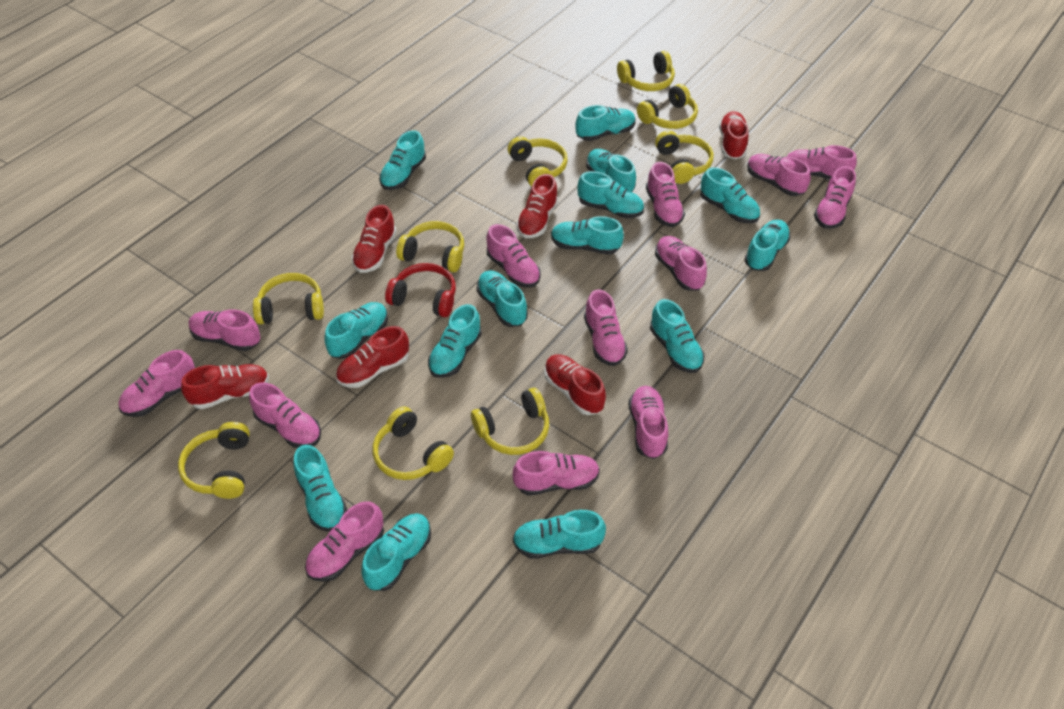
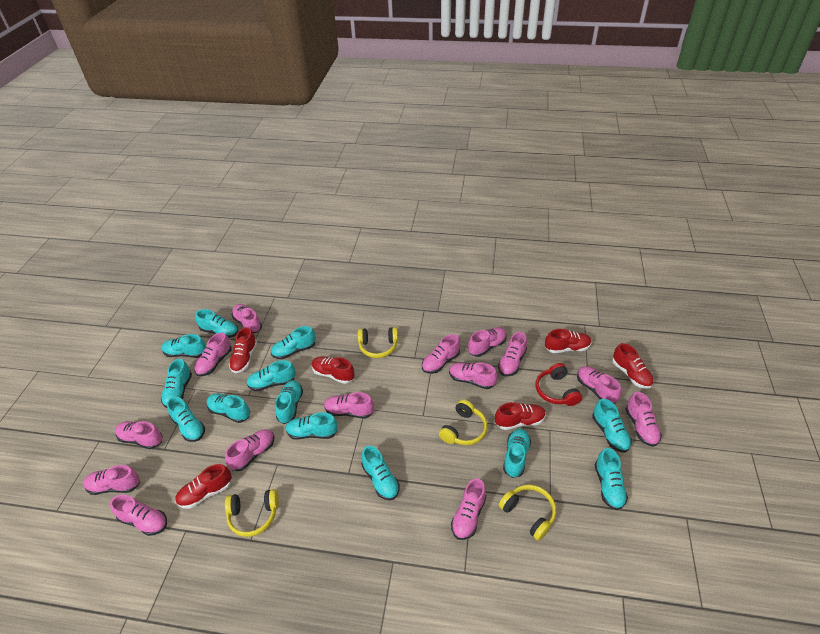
pink shoe: [119,350,195,417] [189,310,261,351] [249,383,321,448] [305,501,384,582] [486,224,541,288] [513,451,600,496] [584,289,628,366] [628,386,668,459] [646,162,685,227] [655,236,707,291] [747,154,811,196] [787,145,857,180] [814,166,856,229] = 13 -> [83,465,140,495] [110,495,167,536] [115,421,163,449] [194,333,232,376] [225,429,275,471] [232,304,262,333] [324,392,374,419] [422,334,460,374] [449,362,497,389] [451,478,486,540] [468,327,507,357] [498,332,527,376] [577,366,621,404] [626,392,662,447] = 14
turquoise shoe: [294,445,347,531] [324,302,388,359] [361,513,431,591] [379,130,426,190] [428,304,482,378] [477,271,528,327] [513,510,606,559] [551,216,624,255] [575,105,636,141] [577,171,644,218] [586,149,636,192] [650,299,705,373] [700,167,760,223] [744,219,791,271] = 14 -> [161,359,192,408] [162,334,206,358] [167,397,205,442] [195,309,239,338] [207,393,250,423] [246,360,296,391] [271,326,316,359] [275,380,303,424] [285,412,338,440] [361,446,400,500] [503,429,531,478] [592,399,632,453] [594,448,628,510] = 13
yellow headphones: [178,422,250,499] [253,273,324,324] [373,406,454,480] [396,221,464,273] [471,388,549,455] [508,136,568,187] [617,51,675,91] [637,84,698,129] [655,130,714,184] = 9 -> [225,489,279,537] [358,327,398,358] [439,399,488,445] [499,484,556,541] = 4

